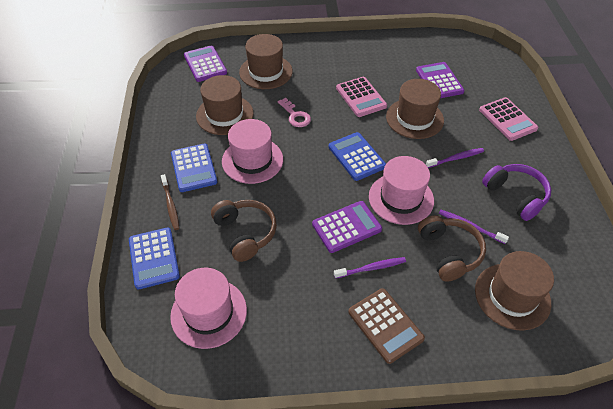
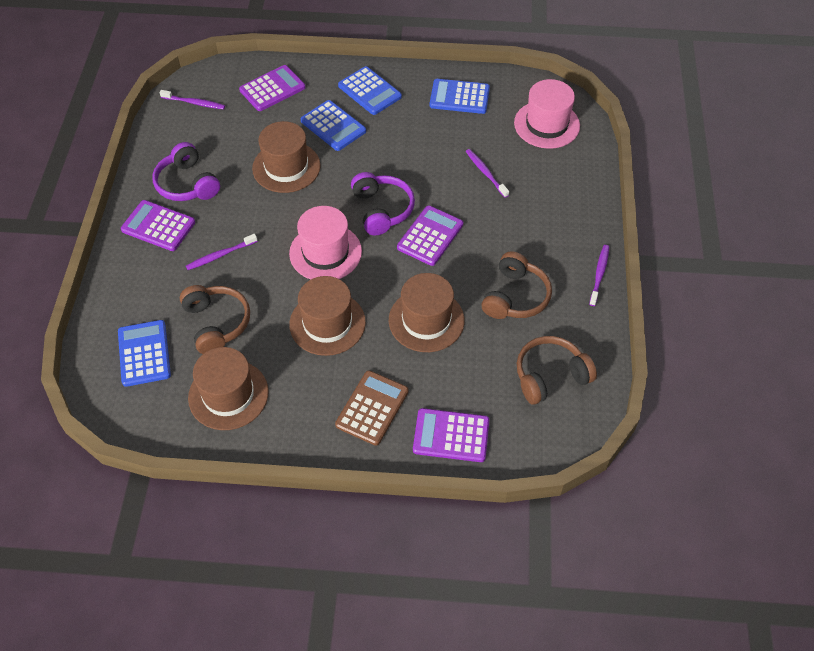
blue calculator: [129,227,180,289] [171,143,217,192] [329,132,386,181] = 3 -> [118,320,171,387] [300,100,366,151] [338,66,402,115] [430,79,490,114] = 4
brown headphones: [211,200,277,262] [418,215,486,282] = 2 -> [180,285,250,354] [482,251,552,319] [517,336,597,405] = 3
brown toothbrush: [161,174,180,230] = 1 -> none = 0
pink calculator: [336,77,387,117] [479,97,539,141] = 2 -> none = 0
pink hat: [170,268,247,349] [222,119,283,184] [369,156,434,225] = 3 -> [289,206,362,280] [514,79,580,149] = 2
pink key: [278,98,311,127] = 1 -> none = 0
purple calculator: [184,45,227,82] [312,201,382,253] [416,62,464,98] = 3 -> [121,200,195,251] [239,65,306,111] [397,206,463,266] [413,408,489,462] = 4
purple headphones: [482,164,551,221] = 1 -> [152,142,220,201] [351,172,415,236] = 2
purple toothbrush: [334,257,406,279] [426,148,484,168] [439,210,509,244] = 3 -> [160,90,225,109] [186,234,257,270] [466,149,509,198] [589,245,609,306] = 4

